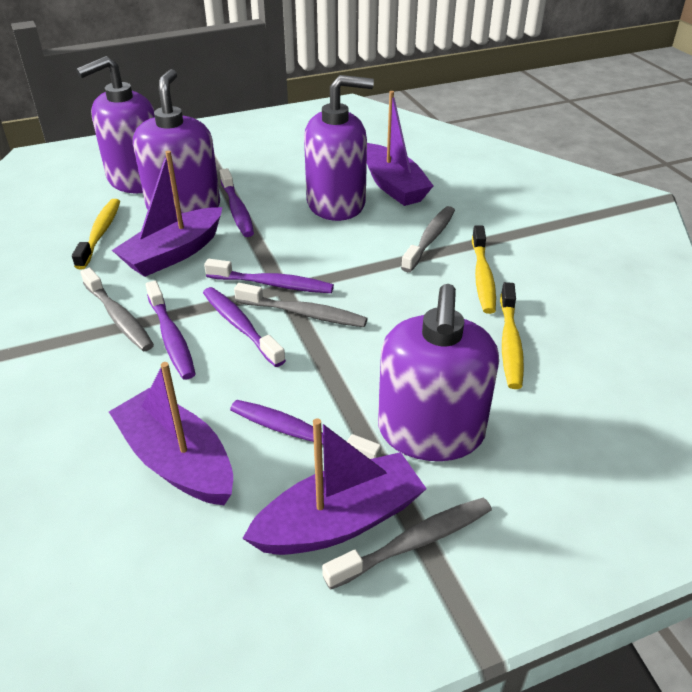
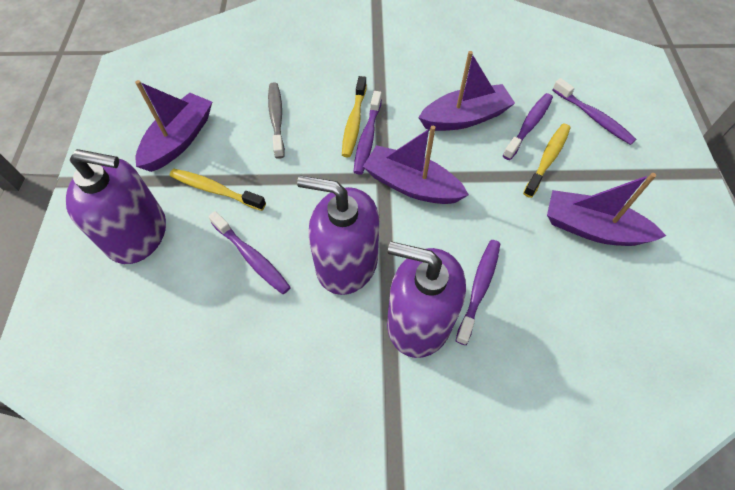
grey toothbrush: [80,268,154,351] [234,283,368,327] [322,498,492,590] [401,206,455,272] = 4 -> [268,82,285,159] = 1
purple soap dispenser: [76,56,155,193] [133,69,220,213] [304,75,374,221] [378,284,499,461] = 4 -> [66,149,166,264] [297,176,379,295] [387,241,466,358] = 3

